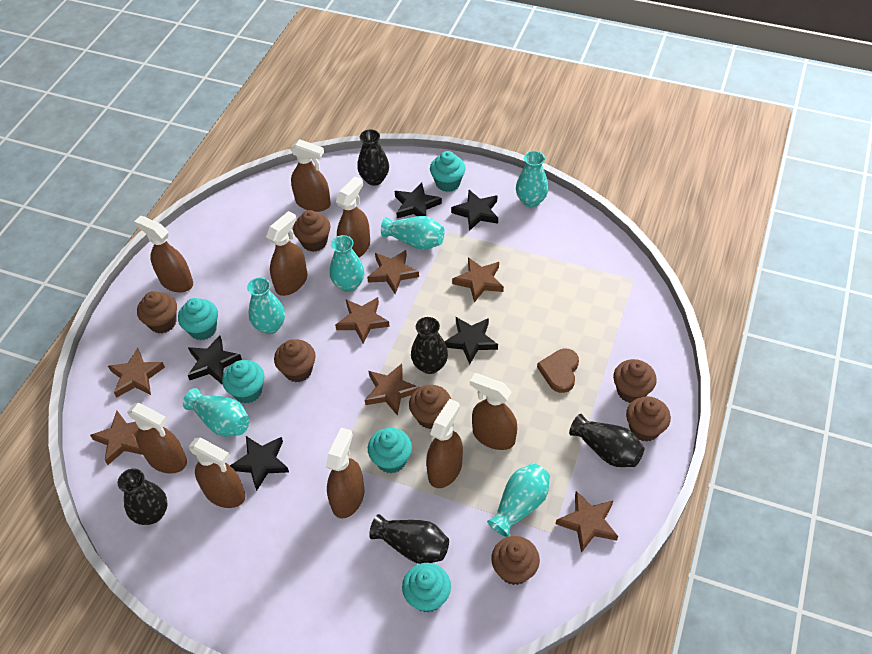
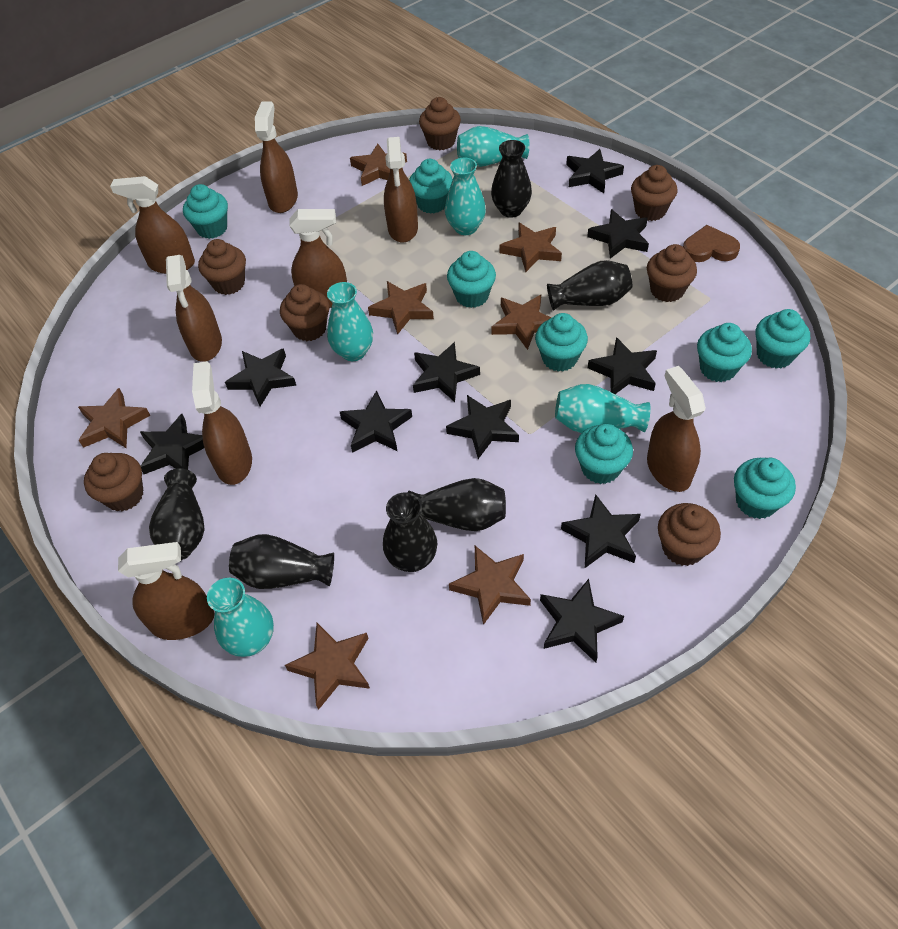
black star: [188,335,242,384] [230,436,289,491] [395,183,442,218] [444,317,498,364] [451,190,498,231] = 5 -> [140,414,204,474] [225,348,296,407] [340,390,412,453] [413,342,480,402] [446,395,519,459] [540,579,624,663] [561,494,641,568] [566,149,624,193] [587,209,649,259] [588,337,657,394] = 10
black vase: [118,469,168,525] [357,129,389,186] [369,514,449,564] [411,317,448,374] [569,414,644,467] = 5 -> [149,468,205,560] [229,534,334,589] [383,492,437,572] [408,478,506,531] [491,140,532,218] [547,260,632,311] = 6
brown spray bottle: [127,402,187,473] [134,216,193,292] [189,437,245,508] [266,211,308,296] [290,139,331,212] [326,428,364,519] [336,177,370,257] [426,399,463,488] [470,373,517,450] = 9 -> [110,176,195,274] [118,542,214,640] [166,255,222,362] [192,361,252,485] [255,101,298,213] [289,209,347,308] [384,137,418,243] [647,366,706,492] = 8
turquoise cupcake: [178,298,218,340] [222,360,264,403] [368,428,412,473] [402,563,451,613] [430,151,466,192] = 5 -> [183,184,228,239] [409,159,453,214] [447,251,496,308] [535,313,588,372] [575,424,633,484] [697,323,752,382] [734,458,796,519] [756,309,810,369] = 8
turquoise vase: [183,388,250,437] [247,277,285,334] [330,235,365,292] [381,216,445,250] [487,463,550,537] [516,151,549,207] = 6 -> [207,578,274,657] [327,282,373,361] [445,158,486,235] [457,126,529,167] [555,384,650,433] = 5

